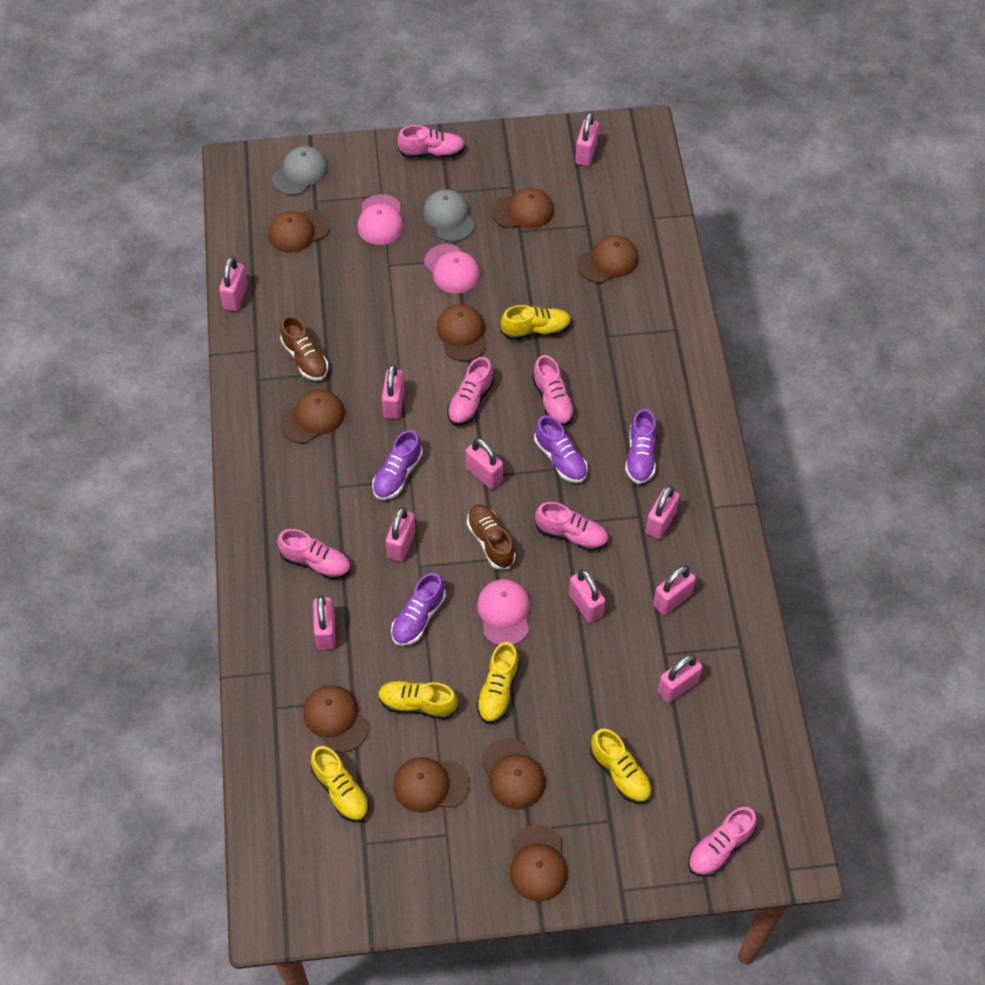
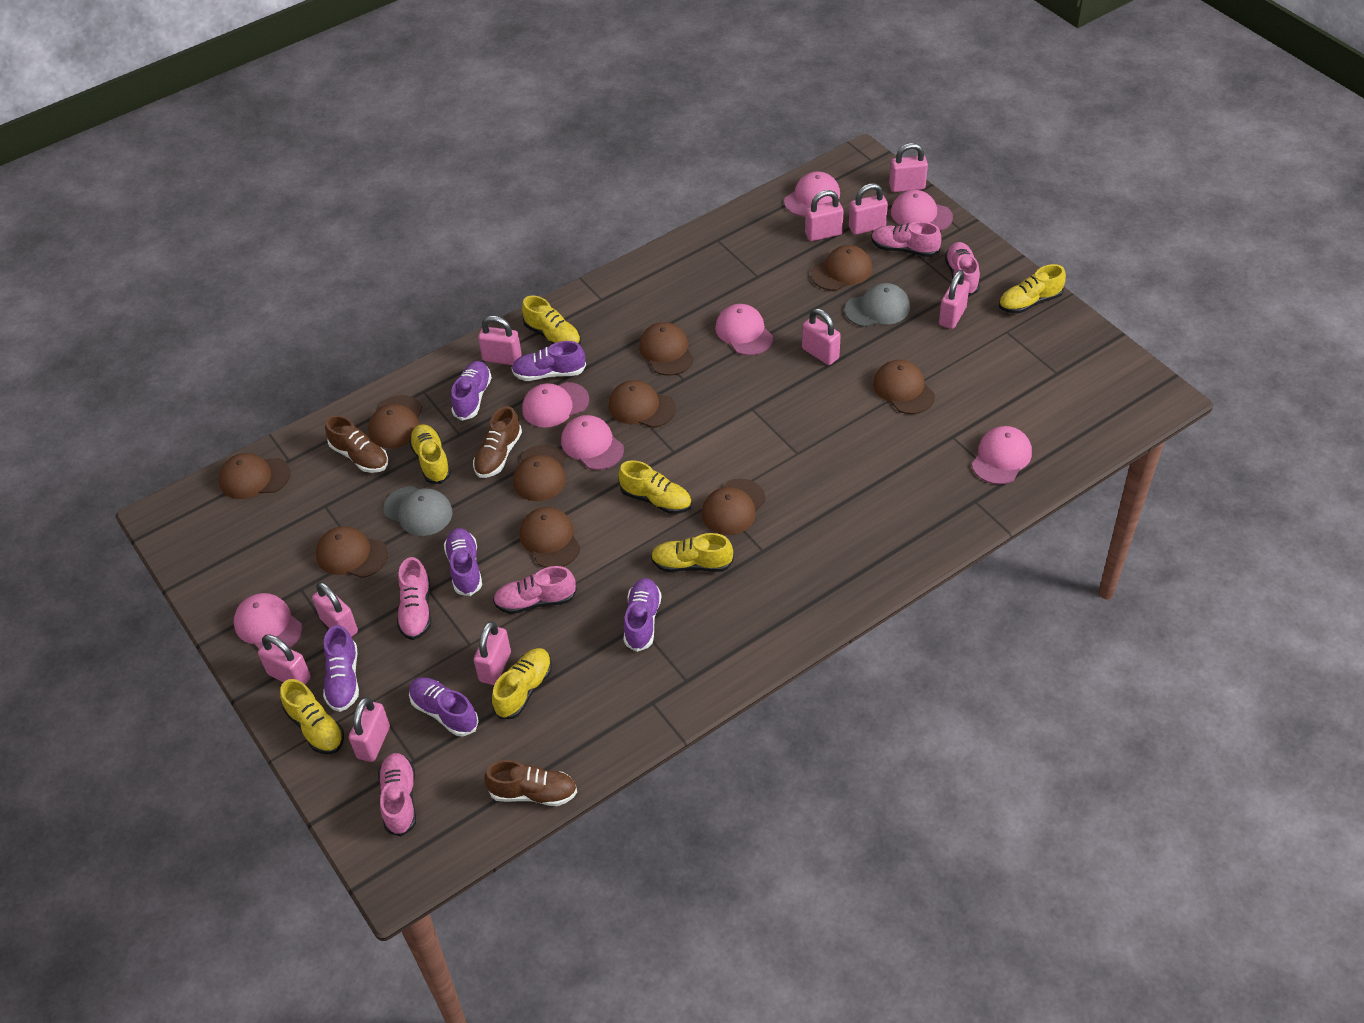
brown cap: [269,209,330,253] [280,389,345,443] [303,685,369,753] [393,757,470,813] [437,304,486,361] [481,738,545,809] [492,188,554,229] [510,824,568,902] [578,235,639,283] = 9 -> [219,453,290,499] [316,526,388,578] [368,395,422,448] [513,445,566,501] [520,507,581,568] [609,380,676,428] [639,322,694,376] [702,479,765,535] [811,245,872,291] [873,360,935,414] = 10
brown shoe: [280,316,329,381] [467,504,516,569] = 2 -> [325,415,388,473] [473,406,522,478] [484,760,577,806] = 3
pink cap: [357,194,404,245] [424,244,480,293] [477,579,530,645] = 3 -> [234,593,302,649] [522,382,589,428] [561,415,624,470] [715,304,773,356] [784,172,840,217] [891,190,953,231] [972,426,1032,484] = 7
pink shoe: [277,529,351,579] [397,125,465,158] [447,357,494,425] [532,355,575,426] [535,502,608,551] [688,807,757,877] = 6 -> [378,753,416,837] [397,557,431,640] [493,566,577,614] [871,222,941,257] [945,242,980,296] = 5
purple shoe: [372,430,423,500] [391,573,446,646] [534,415,588,483] [625,409,656,484] = 4 -> [323,625,359,712] [409,677,479,736] [444,528,482,596] [451,361,492,421] [511,341,586,381] [624,578,662,652] = 6
yellow shoe: [311,746,369,822] [378,680,458,719] [476,642,520,723] [501,305,572,340] [590,729,652,804] = 5 -> [280,679,344,754] [409,424,451,484] [492,648,552,719] [522,295,581,344] [618,460,692,514] [651,533,733,572] [999,264,1066,314] = 7

